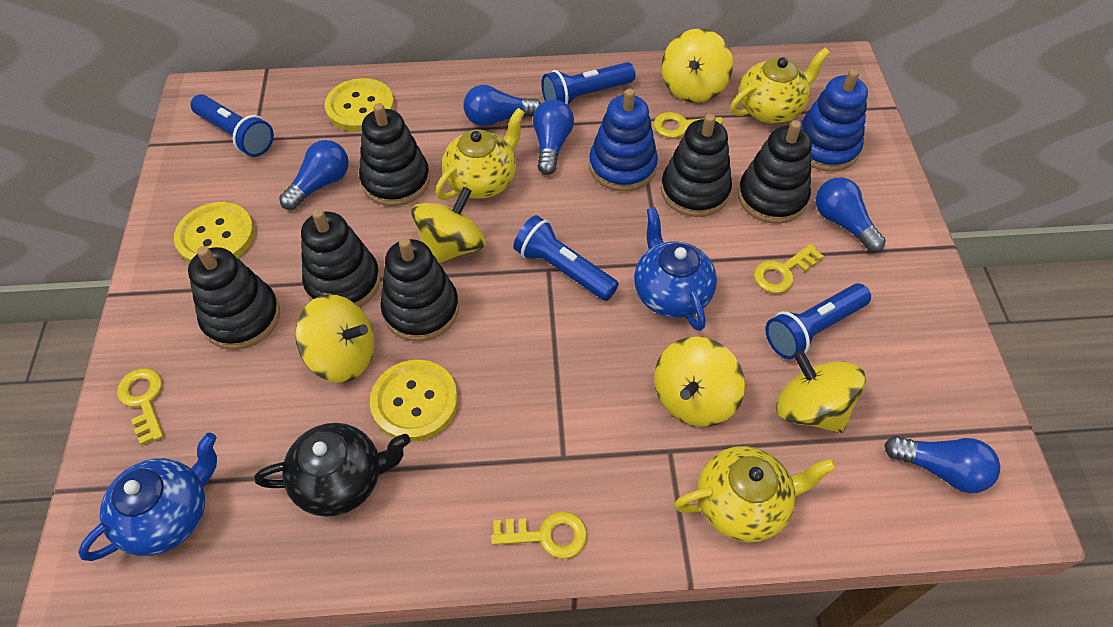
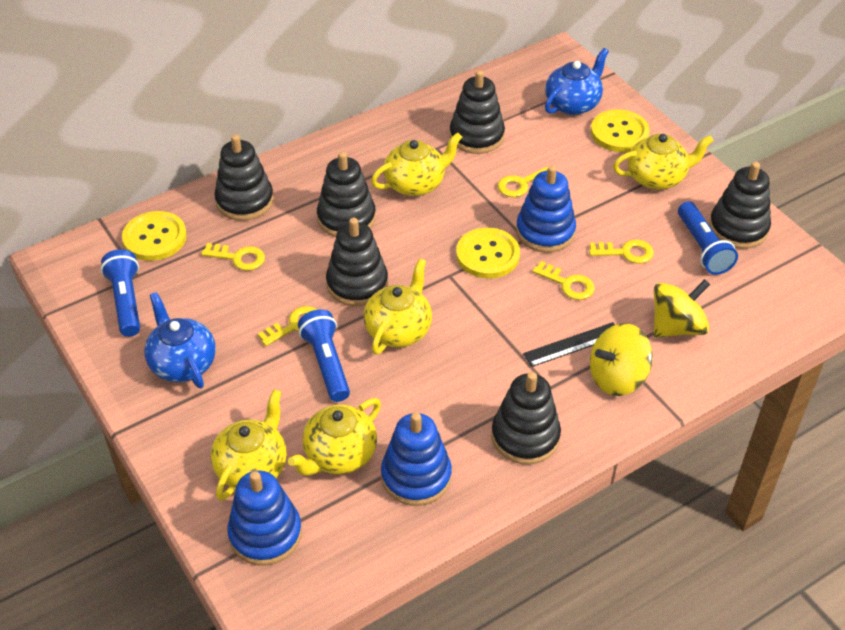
black ruler: none = 0 -> [523,322,615,367] = 1
black teapot: [255,423,410,517] = 1 -> none = 0
blue flashlight: [190,94,274,157] [513,215,619,301] [541,62,635,105] [765,283,871,359] = 4 -> [101,249,140,337] [298,309,350,402] [678,201,738,275] = 3
blue light bulb: [279,140,349,210] [464,85,541,127] [533,100,574,175] [816,177,886,252] [884,436,1000,493] = 5 -> none = 0
blue stacking toy: [589,89,658,191] [800,69,868,172] = 2 -> [227,470,302,565] [381,412,452,506] [516,165,576,253] = 3
yellow key: [117,368,164,445] [491,511,587,559] [654,112,723,138] [754,244,824,293] = 4 -> [201,243,265,271] [258,306,317,346] [498,167,548,197] [532,261,595,300] [589,240,654,264] = 5
yellow spinning top: [295,294,375,383] [411,187,486,263] [654,337,745,427] [661,28,733,103] [776,350,866,433] = 5 -> [590,323,653,396] [654,279,710,337] = 2
yellow teapot: [435,108,525,200] [674,446,836,542] [730,48,830,123] = 3 -> [211,389,287,501] [288,398,381,475] [363,258,432,354] [371,132,462,196] [613,134,714,190] = 5

